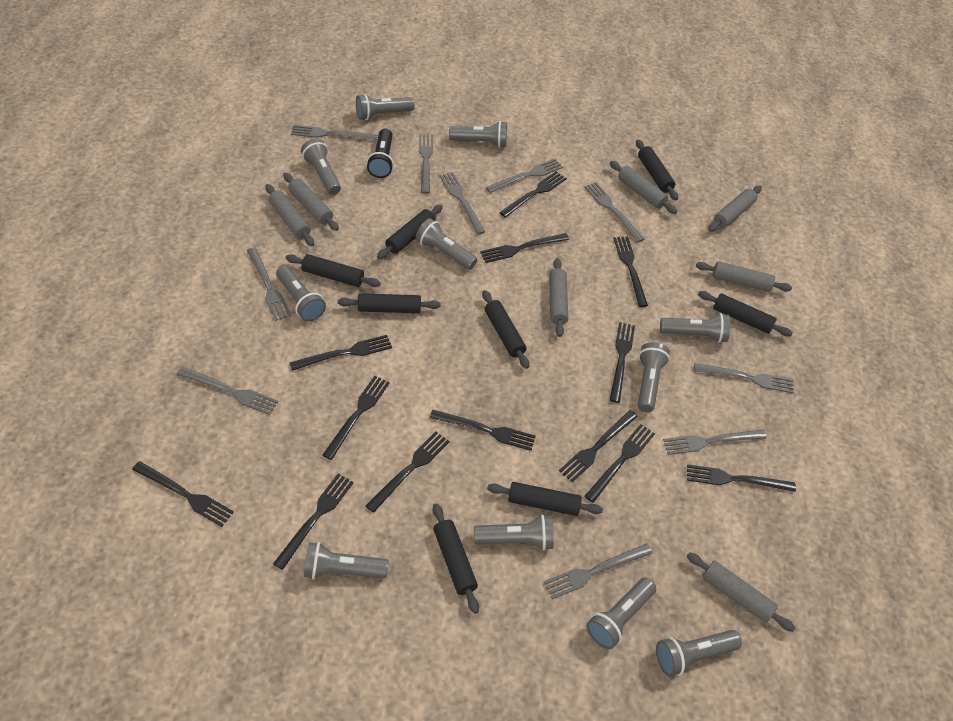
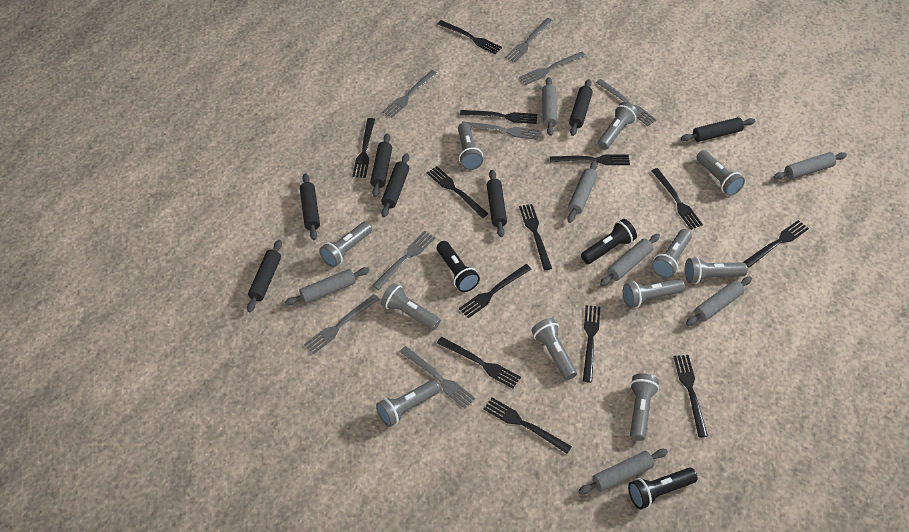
black flashlight: [367,128,394,178] = 1 -> [437,241,480,292] [581,219,637,264] [628,468,698,509] = 3
black rolling pin: [286,254,381,287] [338,293,441,313] [377,205,443,259] [433,503,479,614] [482,290,529,369] [487,482,603,516] [636,139,678,201] [698,291,792,336] = 8 -> [247,240,282,312] [300,173,320,240] [370,134,392,197] [381,153,409,217] [487,170,507,237] [569,79,593,136] [681,117,755,142] = 7
grey fork: [177,367,278,415] [247,247,292,321] [291,125,378,141] [419,134,433,194] [440,172,485,234] [486,159,563,193] [544,544,653,599] [584,182,644,242] [663,430,767,455] [694,363,794,393] = 10 -> [304,294,380,354] [372,231,435,290] [382,70,438,118] [400,346,475,409] [462,122,539,140] [505,18,553,62] [519,52,586,85] [596,79,657,126] = 8

